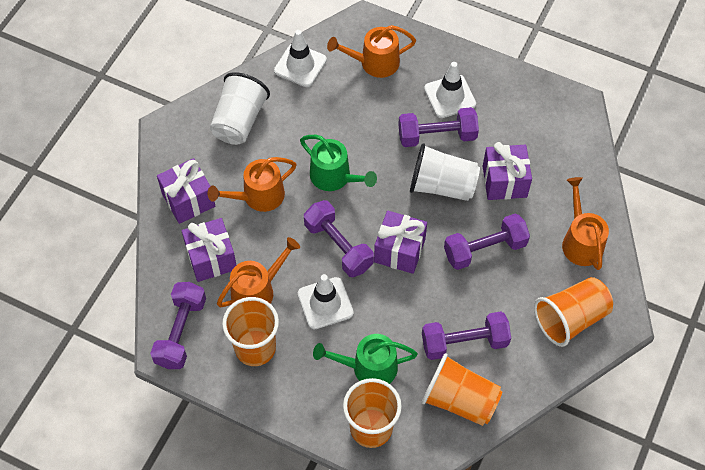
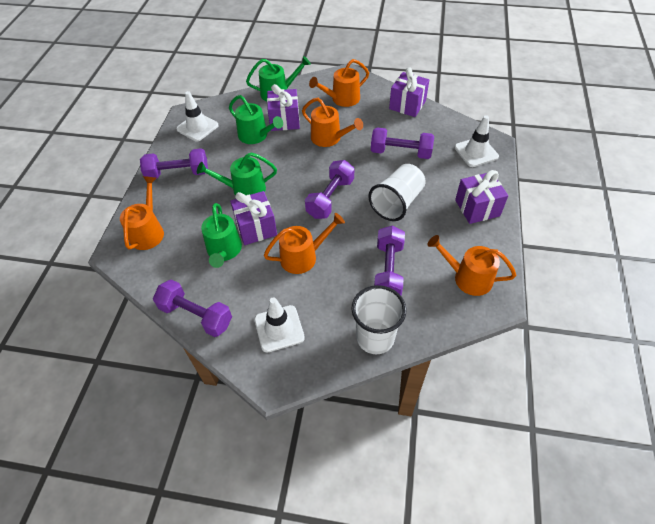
green watering can: [300,135,377,191] [313,334,418,384] = 2 -> [197,152,277,195] [201,203,242,268] [229,95,283,144] [246,56,311,101] = 4
orange cup: [222,297,279,366] [343,378,402,448] [422,353,503,426] [534,277,613,347] = 4 -> none = 0
orange watering can: [208,157,296,212] [217,237,300,307] [327,25,416,78] [562,177,609,270] = 4 -> [120,176,164,250] [264,213,345,274] [302,98,363,147] [309,59,369,107] [427,235,516,296] = 5

